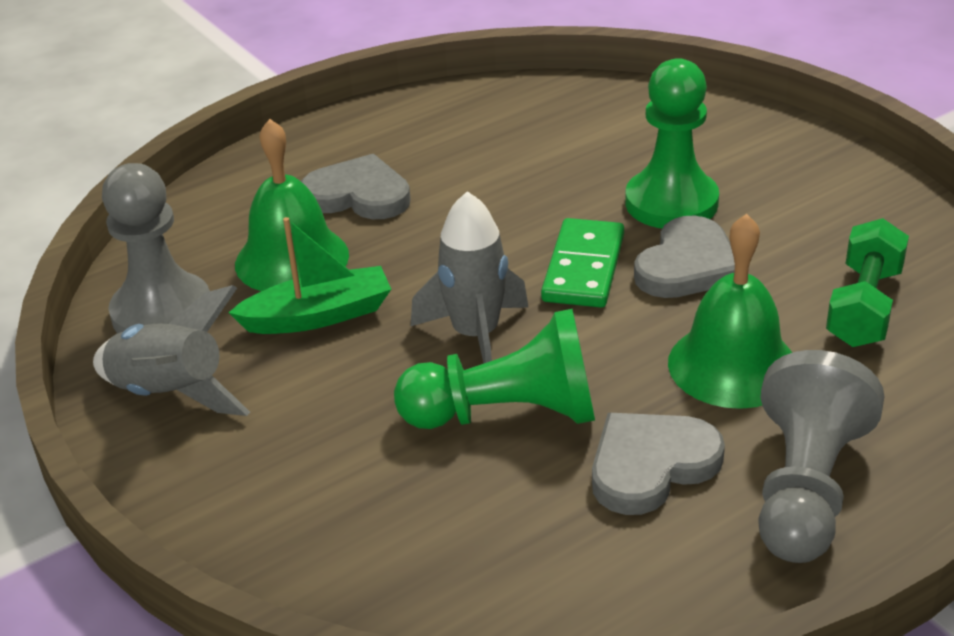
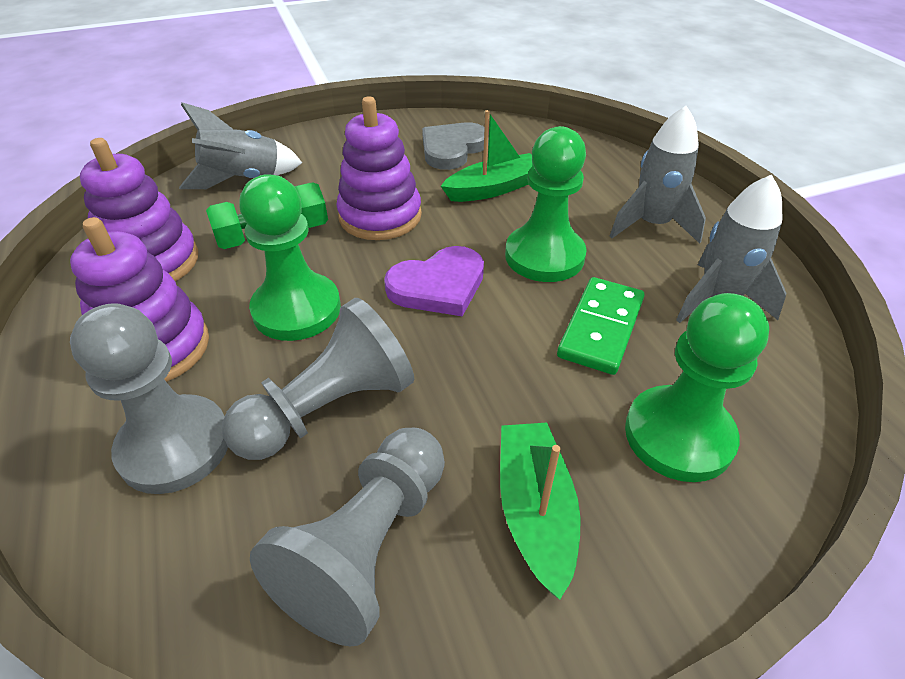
green bell: [235,119,349,291] [668,214,792,409] = 2 -> none = 0
green boat: [228,217,391,334] = 1 -> [441,110,533,202] [500,423,580,599] = 2
green pawn: [394,309,595,429] [625,58,719,228] = 2 -> [239,174,341,341] [505,126,587,282] [625,293,769,482] = 3
grey heart: [301,154,411,219] [592,413,725,515] [634,215,735,298] = 3 -> [422,122,489,170] = 1
grey pawn: [102,163,210,333] [758,350,885,563] = 2 -> [70,303,228,494] [222,298,414,460] [250,428,445,647] = 3
grey rocket: [93,285,250,416] [411,191,529,364] = 2 -> [179,103,302,189] [610,106,706,244] [676,175,786,323] = 3
purple heart: none = 0 -> [384,246,484,316] = 1
purple stacking toy: none = 0 -> [70,217,209,382] [80,138,198,281] [336,96,422,240] = 3

